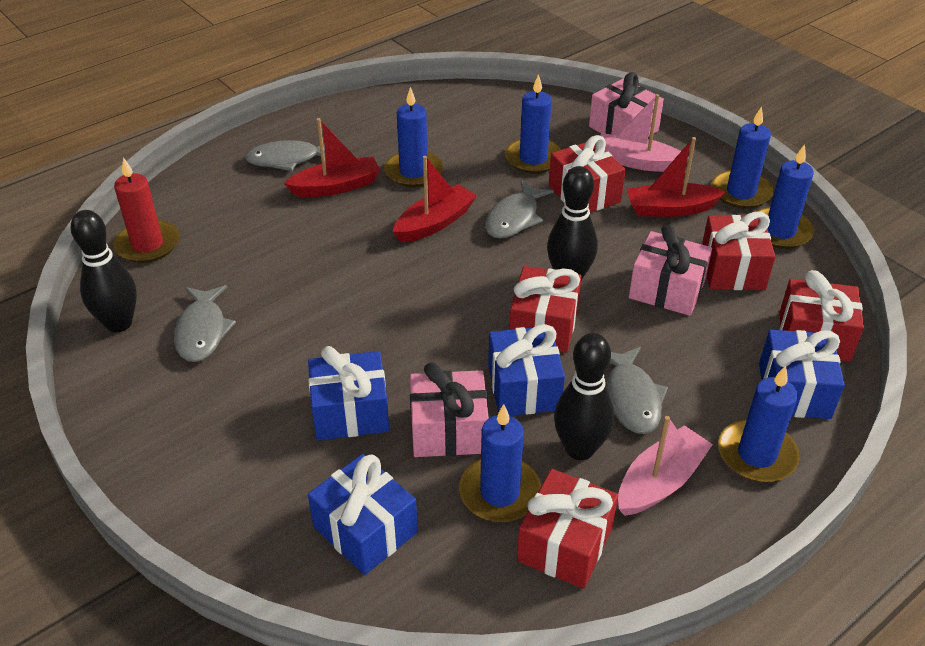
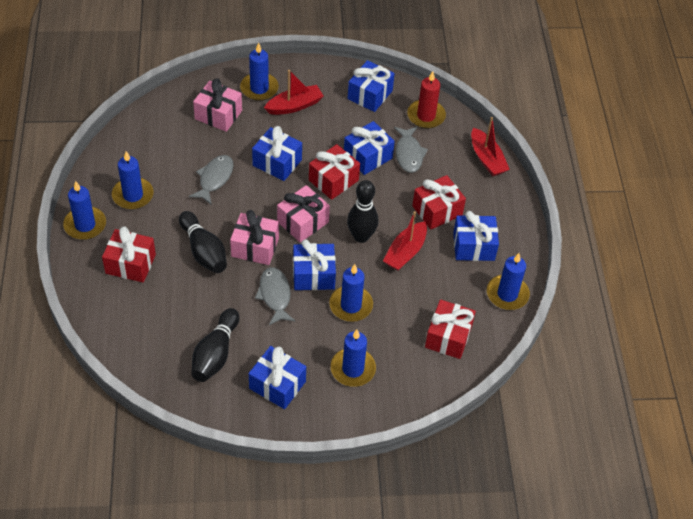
blue gift: [308,346,389,440] [308,454,418,575] [488,324,565,416] [759,330,845,419] = 4 -> [249,346,306,409] [252,126,302,181] [293,239,336,290] [344,121,395,175] [348,60,395,112] [453,211,499,261] = 6
grey fish: [174,285,236,362] [245,140,326,171] [485,180,554,239] [607,347,668,434] = 4 -> [189,155,234,204] [255,267,295,325] [394,127,428,173] = 3
pink boat: [600,94,689,172] [618,416,713,516] = 2 -> none = 0
red gift: [509,266,582,353] [517,469,618,589] [549,135,626,212] [702,212,775,290] [779,270,864,361] = 5 -> [102,226,156,282] [309,144,360,200] [412,175,466,229] [425,300,476,359] = 4

